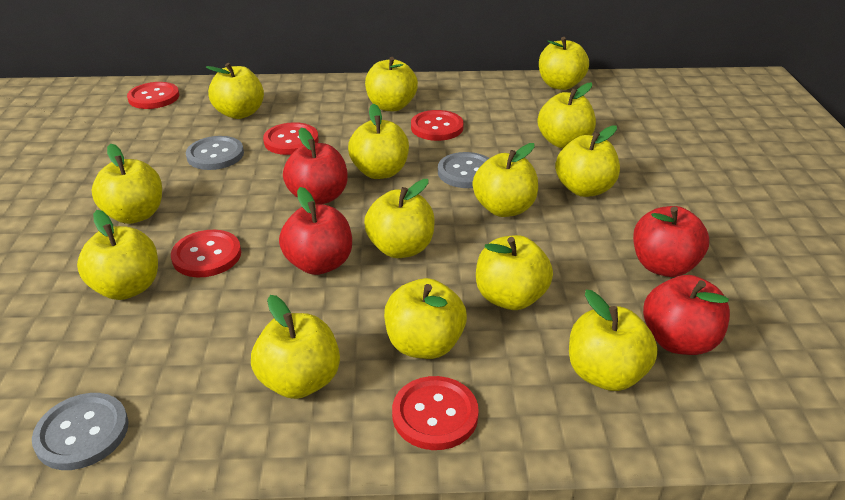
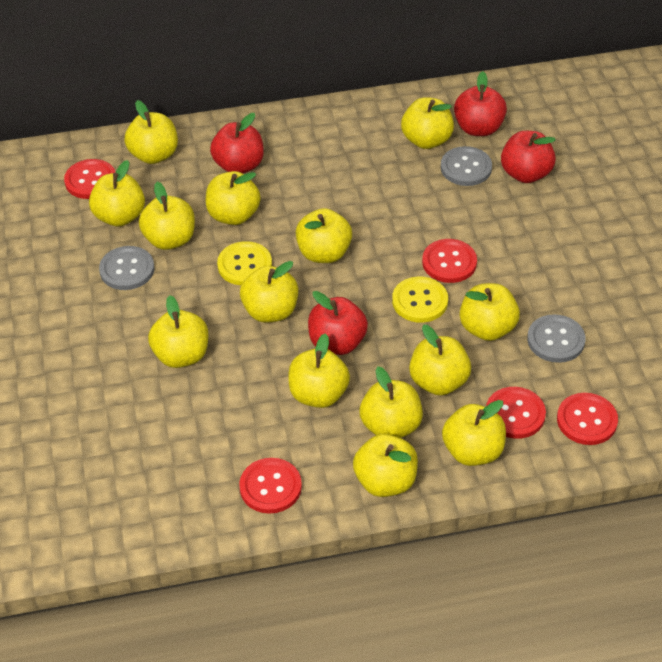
yellow button: none = 0 -> [217,241,272,285] [392,277,448,323] = 2

